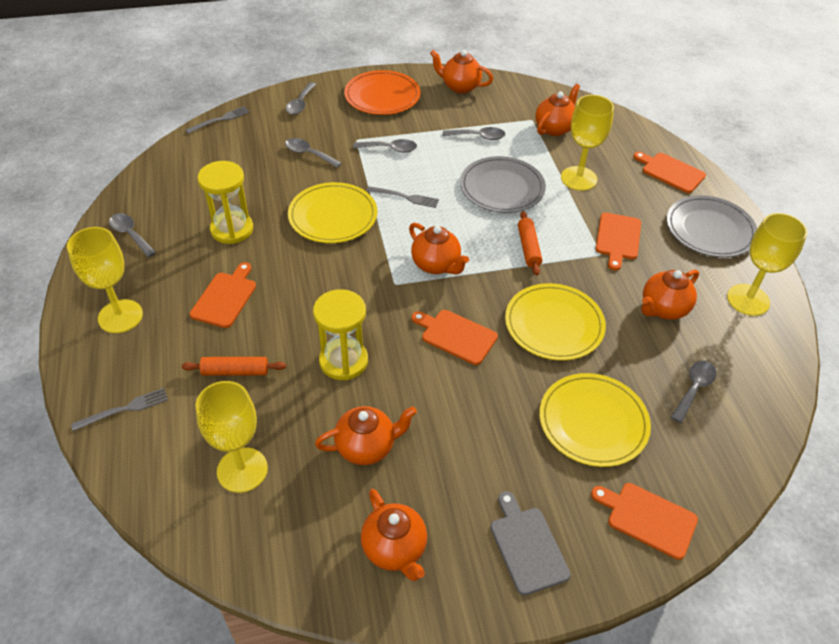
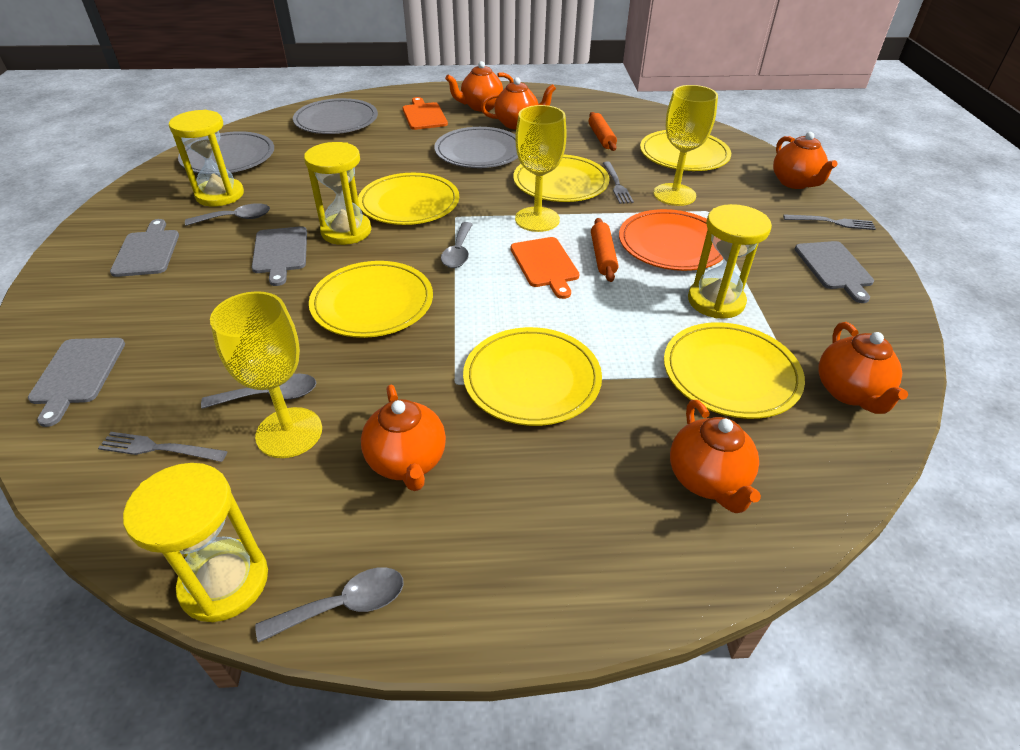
grey cutting board: [490,491,571,595] = 1 -> [28,338,125,427] [110,219,179,277] [252,226,307,286] [795,241,874,303] = 4
grey plate: [460,156,546,213] [667,195,757,257] = 2 -> [178,131,274,173] [293,98,378,134] [434,127,518,168] = 3
grey spoon: [109,213,157,258] [285,82,316,115] [285,138,342,168] [353,139,417,153] [443,127,505,140] [671,361,717,423] = 6 -> [185,203,270,226] [201,374,316,409] [255,567,404,643] [441,222,473,268] = 4
orange cutting board: [190,262,256,328] [412,310,498,365] [591,483,698,560] [596,213,641,270] [633,152,706,193] = 5 -> [402,97,448,130] [510,237,579,299] = 2
yellow goblet: [67,227,143,333] [195,381,268,493] [561,95,614,191] [727,213,808,316] = 4 -> [210,291,322,458] [515,105,567,232] [653,85,718,206] = 3
yellow hourglass: [197,161,253,244] [313,289,368,380] = 2 -> [123,463,268,622] [169,110,244,206] [304,142,371,245] [688,204,772,319] = 4
yellow plate: [288,182,377,243] [505,283,606,360] [539,373,651,467] = 3 -> [309,261,433,338] [358,173,459,225] [463,327,602,426] [513,155,610,202] [640,130,731,171] [664,322,805,419] = 6

